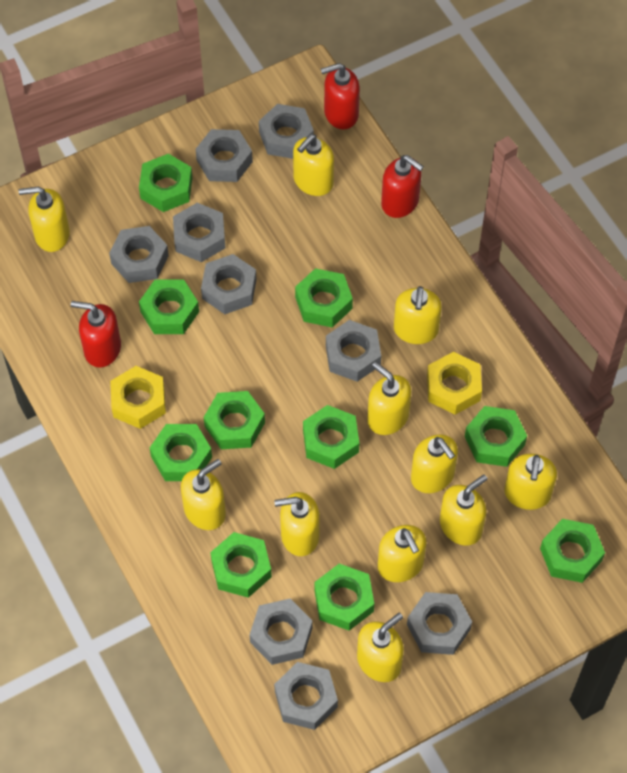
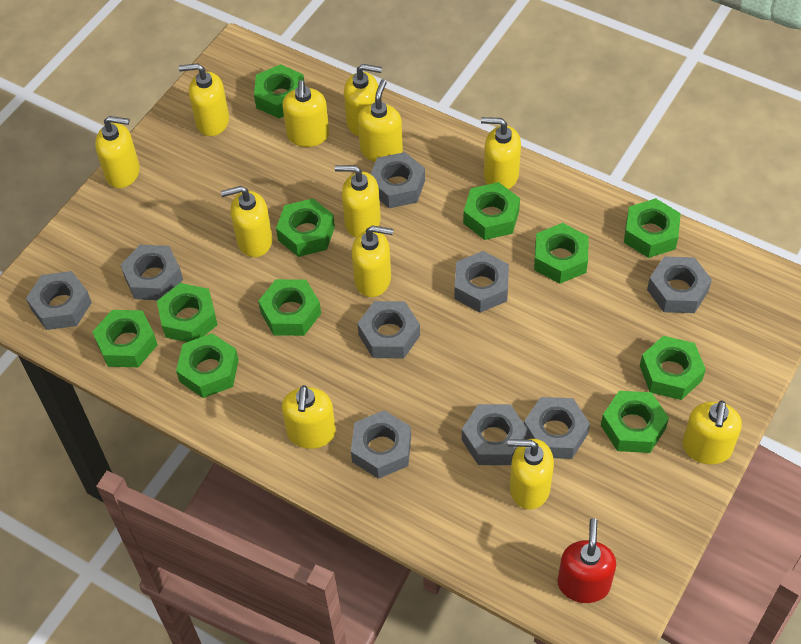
green nut: [139,154,192,212] [139,280,199,334] [150,424,212,481] [204,391,265,449] [210,532,272,598] [295,268,353,327] [303,405,359,469] [314,564,374,631] [465,406,527,467] [540,519,605,583] = 10 -> [93,310,158,367] [157,283,218,342] [176,333,239,398] [254,64,304,118] [258,279,321,336] [276,199,335,257] [463,182,520,240] [534,223,589,284] [601,391,669,453] [624,198,681,258] [640,336,706,400] = 11
red soap dispenser: [71,301,121,368] [321,63,360,129] [381,155,424,218] = 3 -> [557,518,616,603] = 1
yellow nut: [110,366,166,429] [427,352,482,415] = 2 -> none = 0
yellow soap dispenser: [19,187,70,252] [181,459,226,530] [274,492,320,556] [293,134,334,196] [357,613,404,682] [367,362,411,435] [378,525,427,582] [394,286,442,344] [411,434,458,493] [440,474,488,546] [504,454,557,510] = 11 -> [95,116,140,188] [179,63,229,136] [221,186,273,257] [282,80,329,147] [282,385,336,449] [335,165,381,238] [344,64,382,136] [352,225,393,297] [358,79,403,162] [481,117,521,189] [508,439,554,509] [682,401,742,464] = 12

